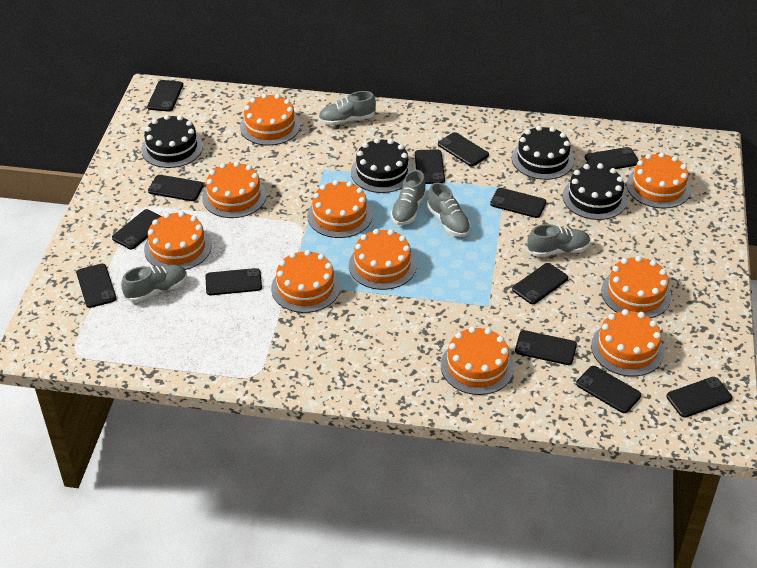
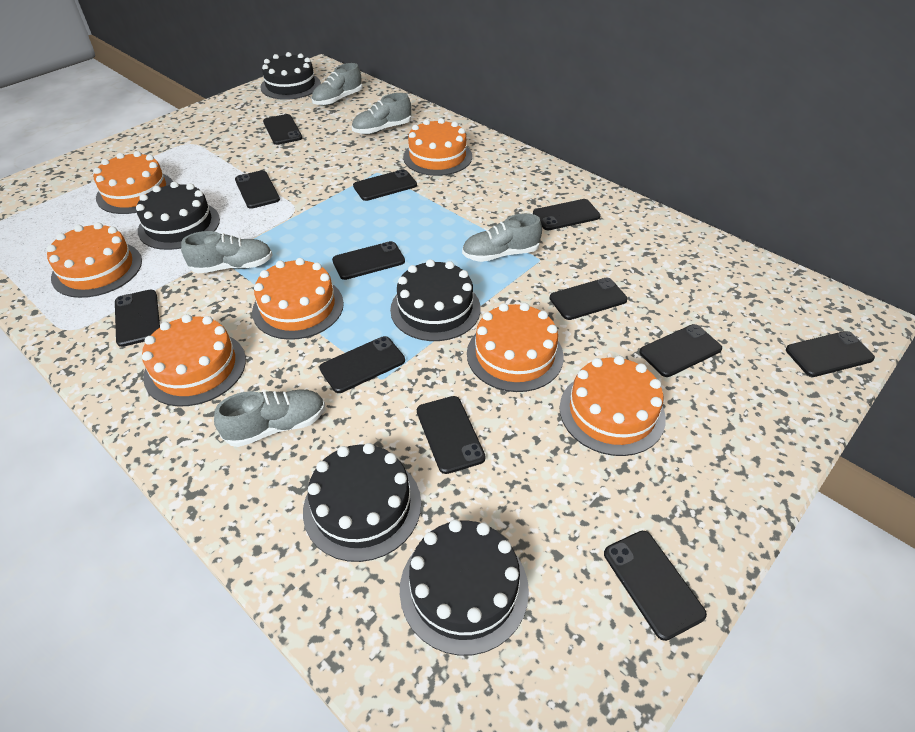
black cake: [141,115,203,168] [351,138,413,193] [512,125,574,180] [563,163,627,220] = 4 -> [136,182,220,250] [260,52,321,100] [303,443,421,562] [390,259,481,341] [400,519,529,656] = 5
black phone: [76,264,116,308] [112,209,162,249] [147,80,183,112] [148,175,204,201] [205,268,262,295] [415,149,445,184] [438,132,489,166] [490,188,546,218] [512,263,568,304] [515,330,577,365] [576,366,641,413] [585,147,639,169] [666,377,732,418] = 13 -> [115,289,160,347] [235,170,280,209] [263,114,302,145] [319,336,405,393] [332,241,405,280] [353,169,417,201] [417,396,486,474] [533,199,601,230] [550,278,627,320] [604,531,707,641] [639,324,722,377] [786,331,875,377] = 12
orange cake: [144,211,212,270] [202,161,267,218] [240,94,300,145] [271,250,340,313] [307,180,373,238] [349,229,416,290] [441,327,514,395] [591,309,664,377] [601,256,672,318] [626,152,691,209] = 10 -> [47,222,142,298] [93,151,173,214] [142,314,246,406] [252,258,344,340] [403,118,472,176] [467,303,564,392] [559,356,666,456] = 7

